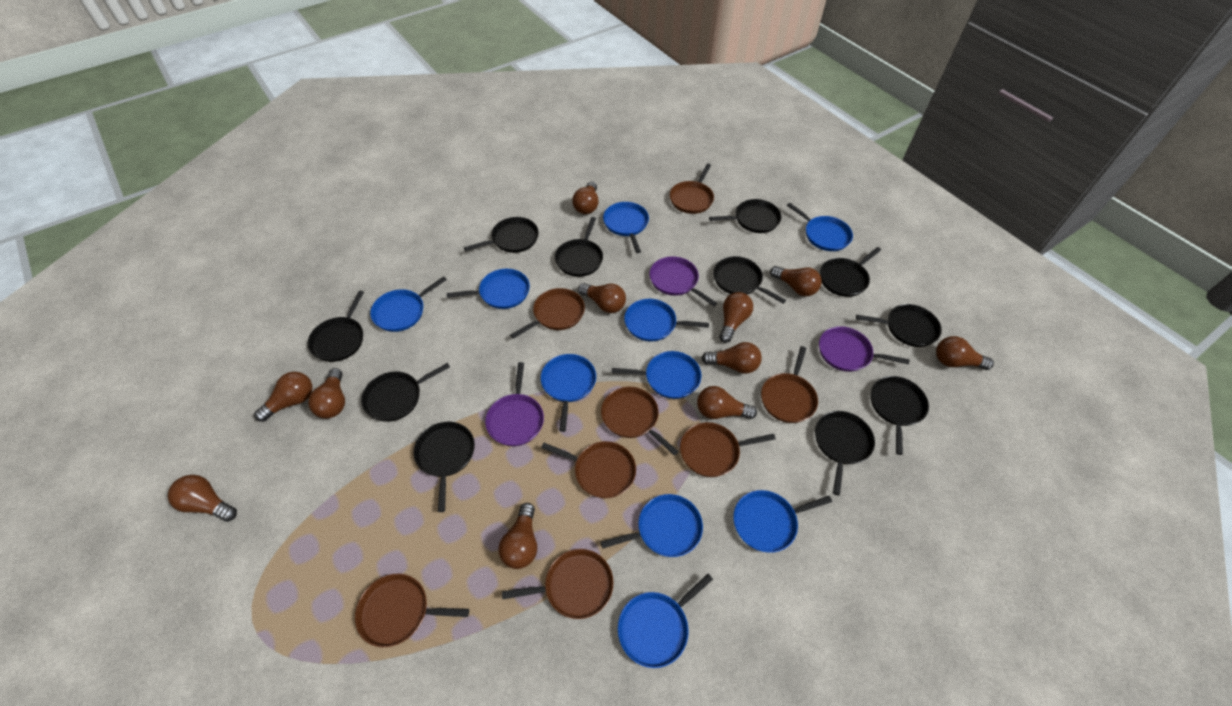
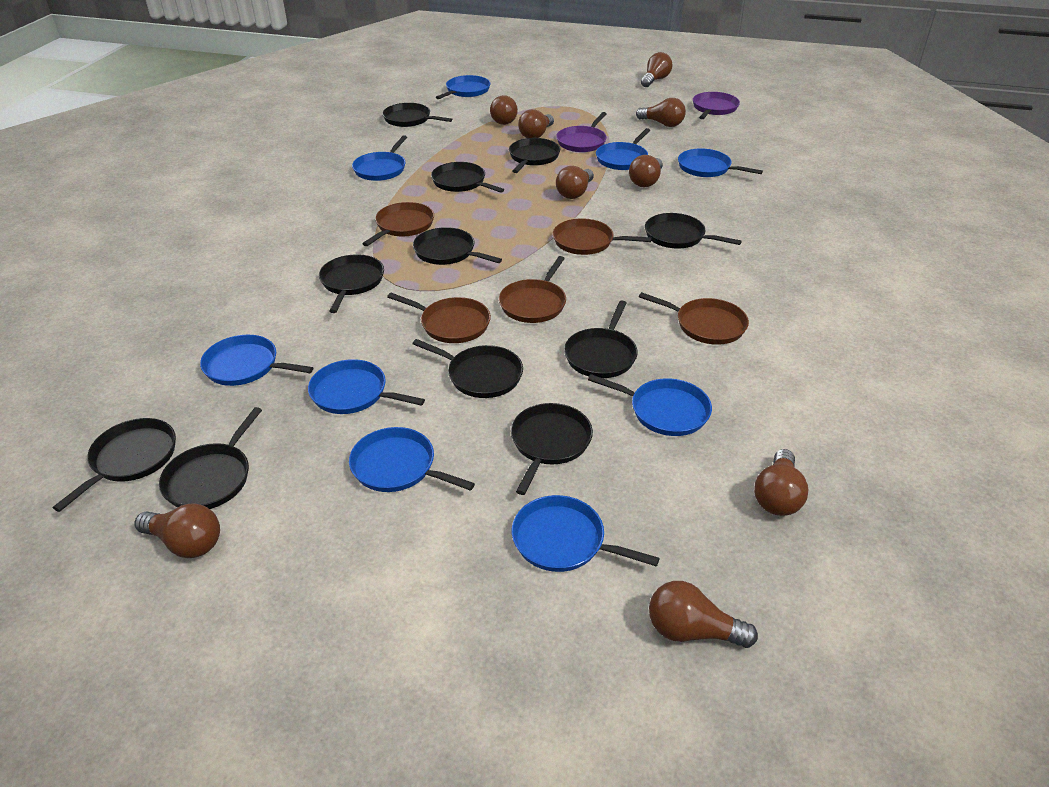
blue pan: [370,276,447,332] [447,269,530,309] [541,354,596,432] [601,494,703,557] [603,202,649,253] [612,351,701,399] [618,574,713,668] [624,299,709,342] [733,490,832,553] [787,203,853,251] = 10 -> [200,335,313,386] [308,359,425,414] [349,427,475,492] [352,135,407,181] [436,75,490,99] [512,495,660,572] [588,374,712,436] [596,128,650,170] [678,148,763,177] = 9
brown light bulb: [168,475,237,522] [254,372,312,422] [308,368,345,418] [498,503,537,569] [572,182,599,214] [578,283,626,313] [697,386,757,419] [701,342,762,374] [719,292,753,343] [770,266,822,296] [936,336,994,370] = 11 -> [135,504,220,558] [490,95,518,125] [518,109,554,138] [556,166,594,199] [629,155,663,187] [636,98,686,127] [641,52,673,87] [649,581,758,648] [754,449,808,516] = 9
brown pan: [355,574,469,647] [502,549,614,619] [510,288,585,339] [541,441,636,498] [601,387,679,456] [670,163,714,214] [680,422,776,477] [761,346,818,423] = 8 -> [362,202,434,246] [387,293,491,343] [499,256,566,323] [553,218,652,255] [639,292,749,345] = 5
purple pan: [485,362,544,446] [649,256,717,306] [819,326,909,372] = 3 -> [556,112,607,152] [693,92,740,119] = 2

